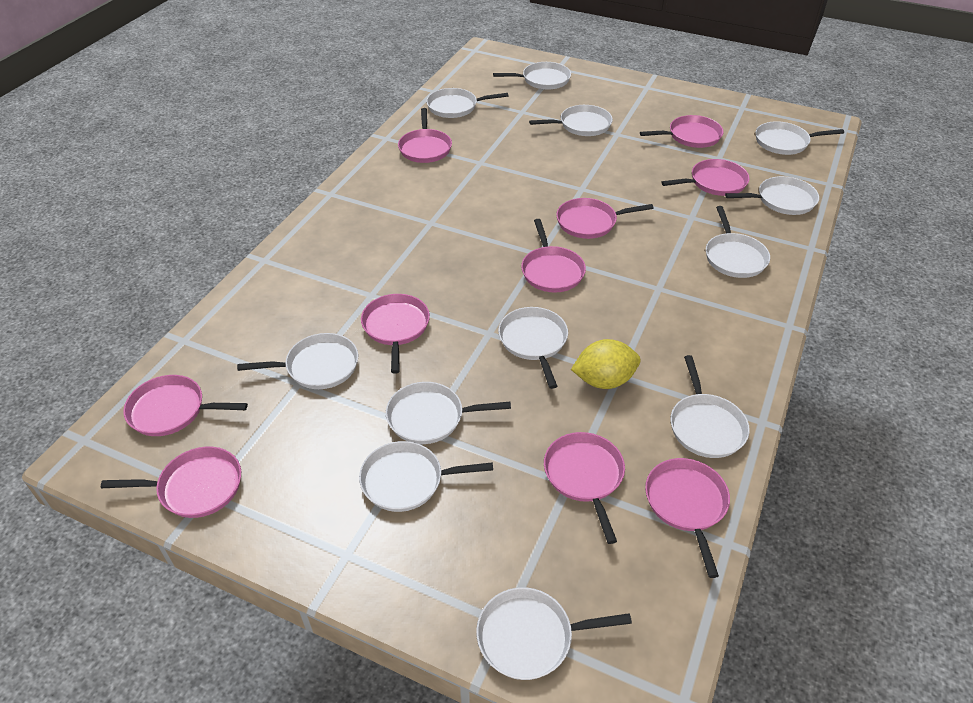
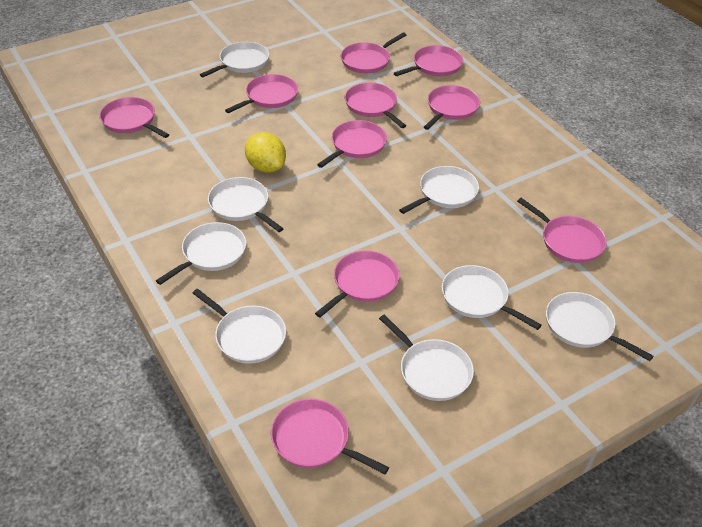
white pan: [237,333,358,389] [359,441,493,512] [386,382,511,444] [426,88,508,118] [476,587,632,680] [493,62,571,90] [498,307,568,389] [529,105,613,136] [670,355,750,458] [706,206,770,278] [725,176,819,215] [756,121,844,155] = 12 -> [156,222,246,285] [193,289,286,364] [200,42,269,77] [208,177,284,232] [379,315,474,401] [399,166,479,214] [442,265,542,330] [546,292,654,361] = 8

